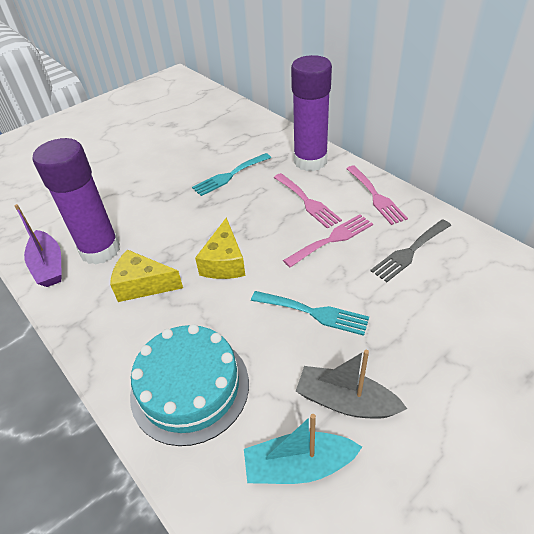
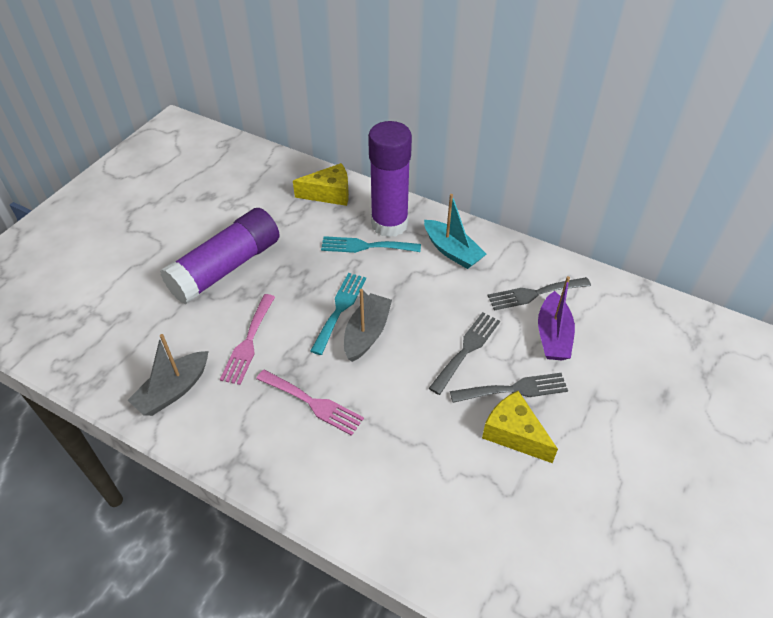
grey boat: [296,350,407,419] = 1 -> [128,334,208,416] [344,289,392,362] = 2
grey fork: [370,219,451,282] = 1 -> [429,312,500,395] [450,373,568,403] [488,277,591,311] = 3
pink fork: [274,173,342,228] [283,214,373,267] [346,165,408,225] = 3 -> [220,294,275,385] [256,370,364,436] = 2
turquoise cake: [130,324,249,446] = 1 -> none = 0

